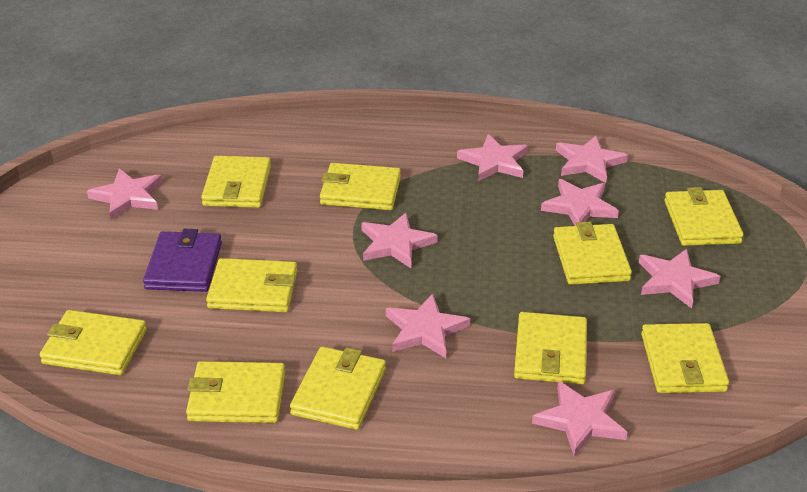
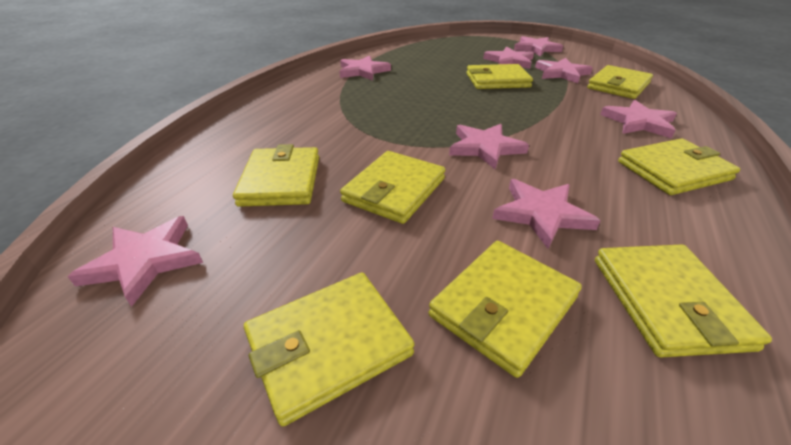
purple wallet: [143,229,222,292] = 1 -> none = 0
yellow wallet: [40,310,147,375] [186,361,285,423] [201,156,271,208] [206,258,297,312] [290,347,386,430] [320,163,401,210] [514,312,587,384] [553,222,632,285] [641,323,729,393] [664,187,744,246] = 10 -> [233,144,319,207] [244,273,414,427] [340,151,445,224] [429,241,582,378] [467,64,533,89] [587,65,653,99] [595,245,772,358] [618,138,740,195] = 8

